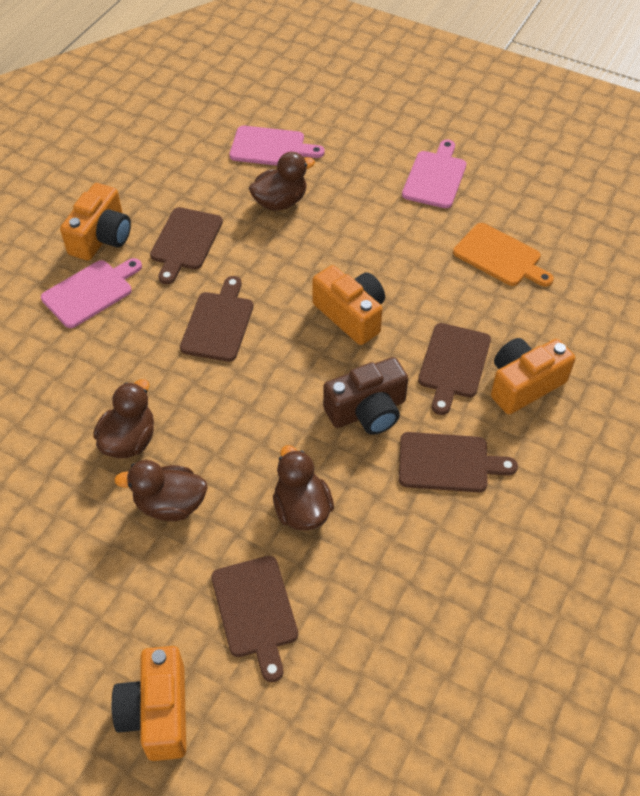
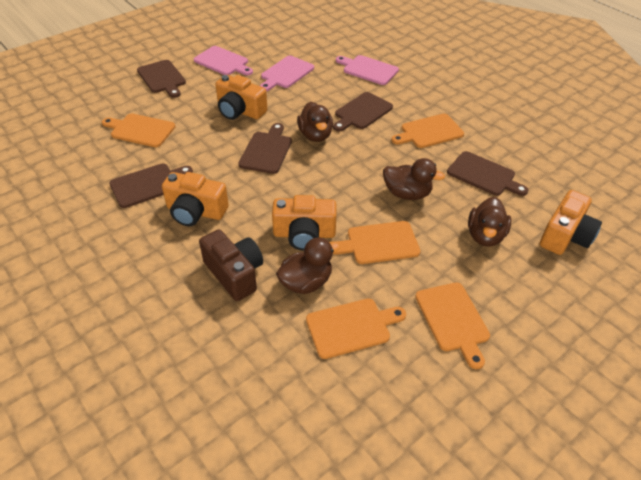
orange cutting board: [453,223,554,287] = 1 -> [102,113,176,147] [306,298,406,359] [333,221,421,264] [391,114,464,148] [415,282,490,369] = 5

